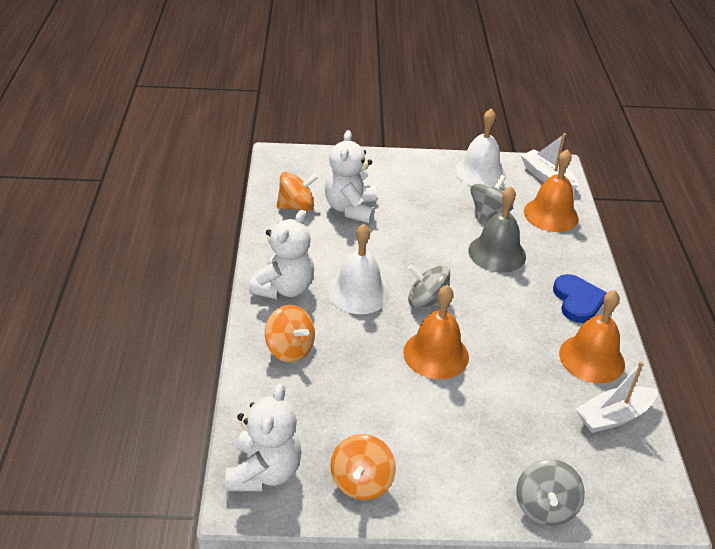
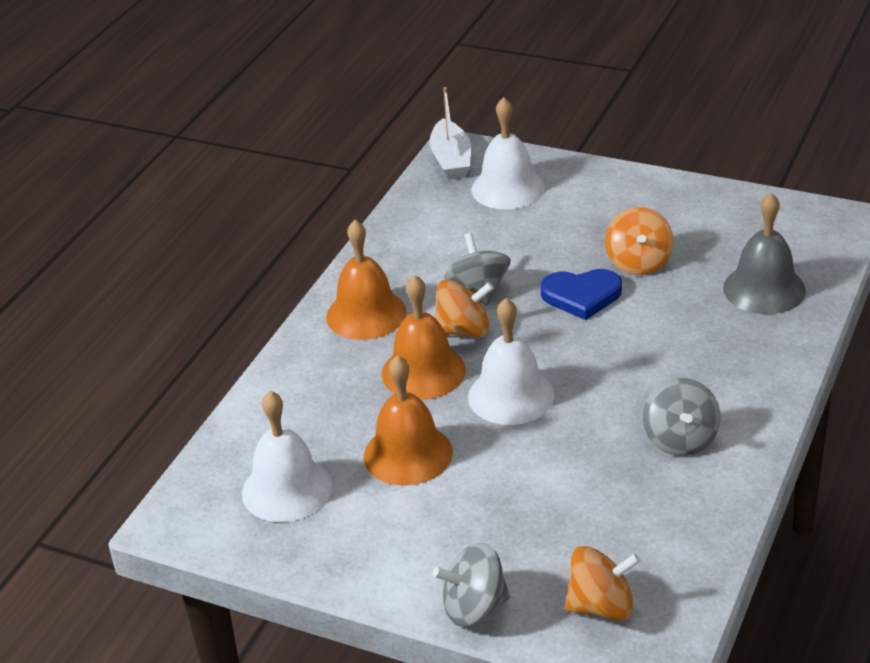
white bell: [328,224,390,314] [454,109,506,187] = 2 -> [242,391,332,522] [468,298,554,425] [471,97,545,209] = 3
white boat: [521,133,579,191] [576,361,658,433] = 2 -> [430,87,471,180] = 1
white teddy bear: [225,383,302,491] [249,210,314,299] [325,130,377,223] = 3 -> none = 0

